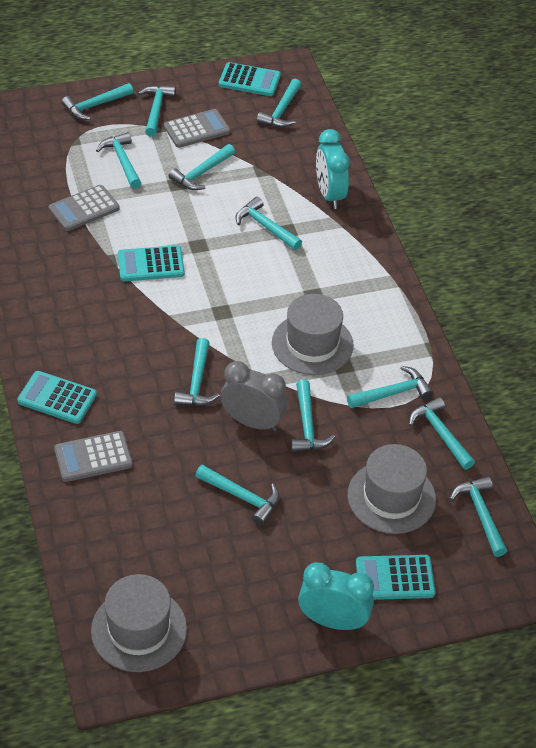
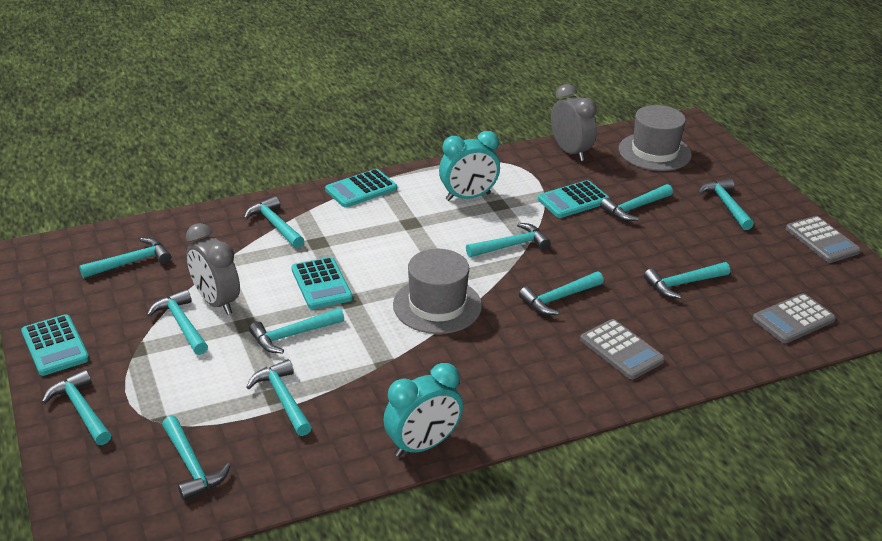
grey clock: [221,361,288,431] = 1 -> [186,223,240,315] [551,84,597,161] = 2
grey hat: [91,574,187,672] [272,294,353,375] [347,444,436,534] = 3 -> [393,249,482,334] [619,105,692,171] = 2

